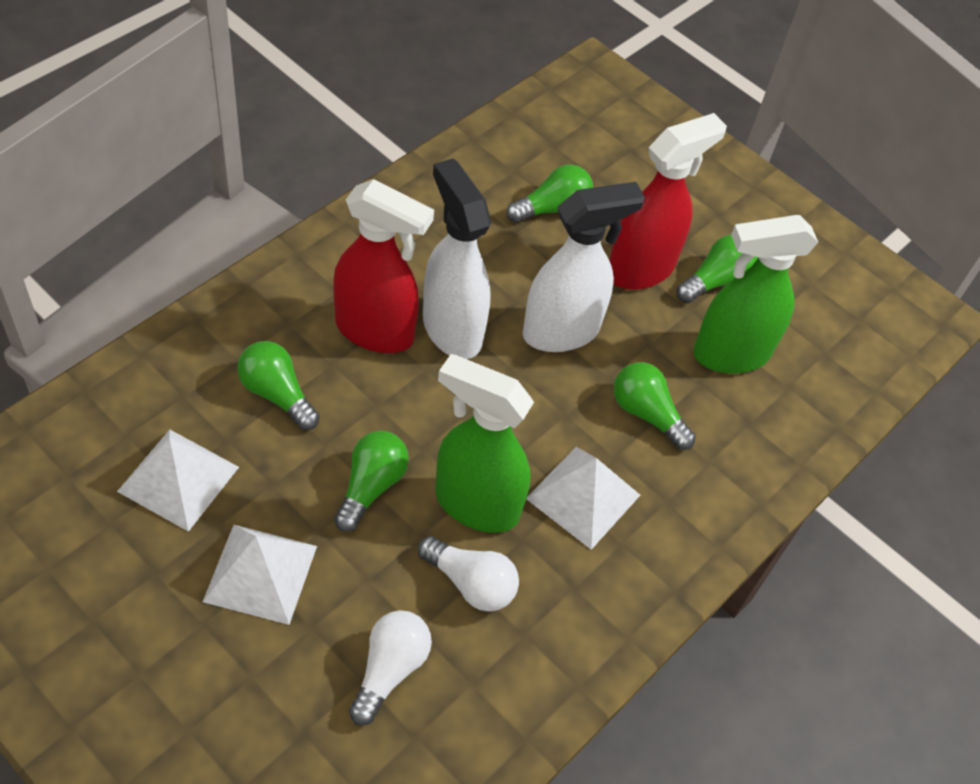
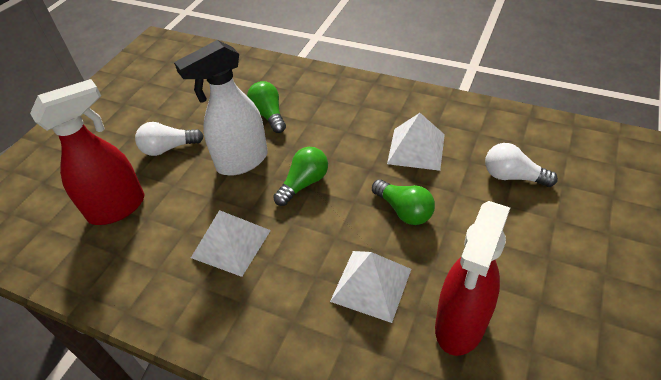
green light bulb: [237,341,320,430] [334,431,409,532] [506,164,593,223] [614,362,696,450] [676,234,758,303] = 5 -> [247,81,286,133] [273,147,328,206] [372,179,435,225] = 3
green spray bottle: [435,354,534,533] [693,215,819,374] = 2 -> none = 0
white spray bottle: [423,158,491,359] [523,182,645,352] = 2 -> [174,40,268,176] = 1

